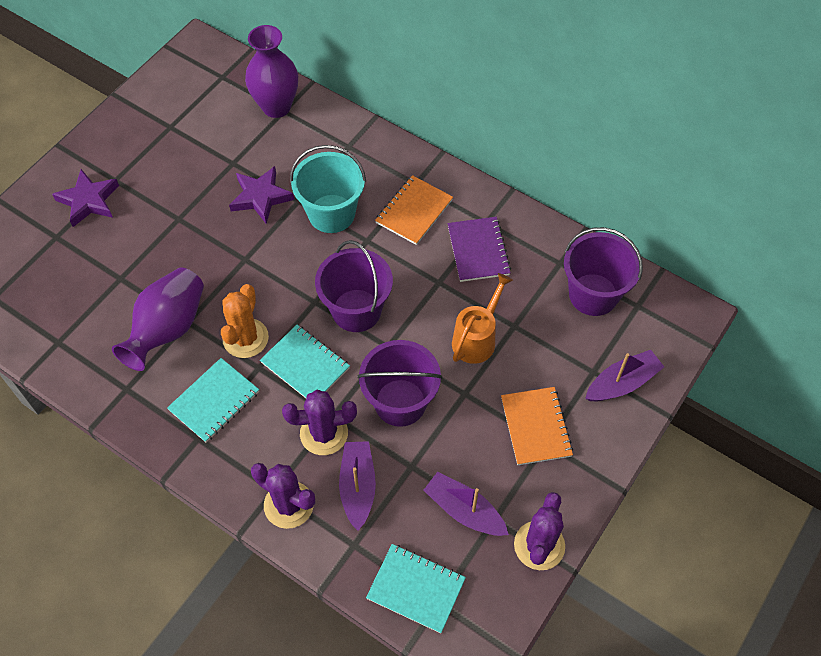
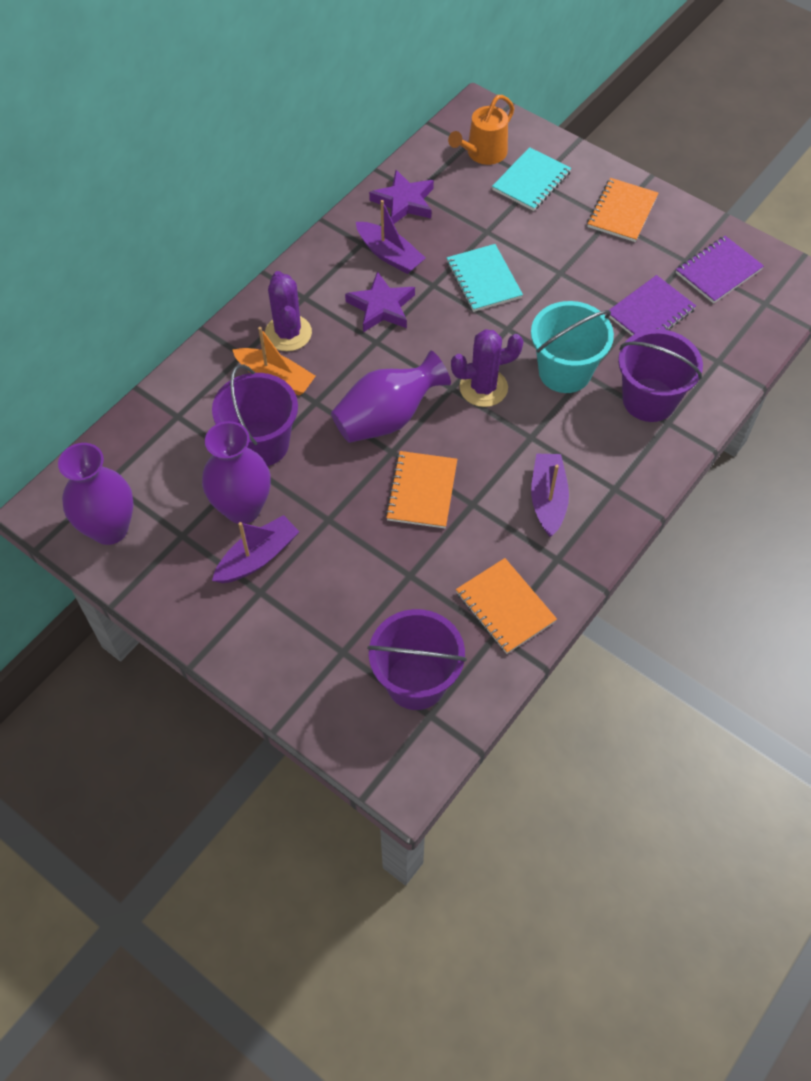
orange boat: none = 0 -> [232,327,316,396] = 1
orange cactus: [221,284,269,358] = 1 -> none = 0
orange notebook: [375,175,453,245] [501,387,573,465] = 2 -> [385,451,457,528] [456,558,557,654] [587,178,658,242] = 3
purple cactus: [251,463,315,529] [282,390,357,455] [514,492,565,570] = 3 -> [265,271,312,351] [451,329,523,407] = 2
purple notebook: [448,217,511,282] = 1 -> [609,275,696,336] [676,236,764,304] = 2
purple vase: [112,268,204,371] [245,25,298,118] = 2 -> [58,443,134,545] [202,421,271,524] [331,351,451,443] = 3
turquoise notebook: [167,358,259,443] [260,325,350,398] [366,544,466,633] = 3 -> [447,244,523,312] [492,147,571,211] = 2

